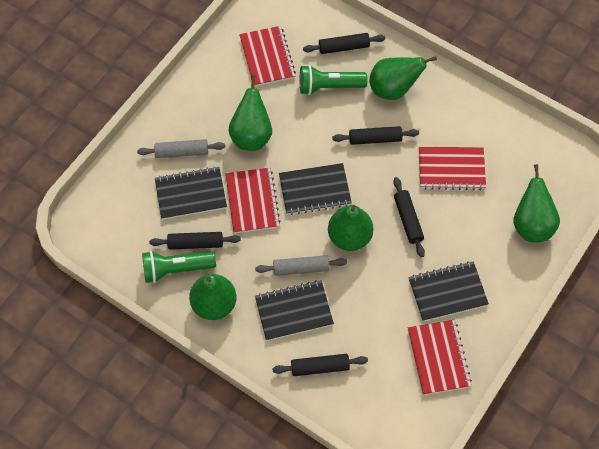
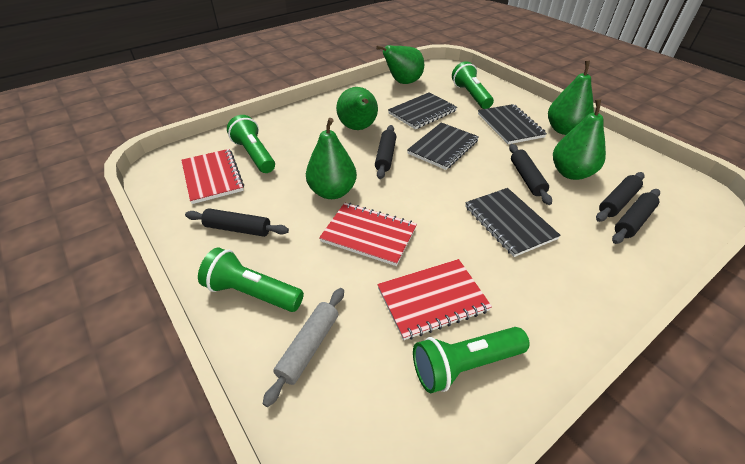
green flashlight: [142,251,216,283] [300,65,367,95] = 2 -> [198,247,304,312] [227,115,275,173] [413,327,530,393] [452,61,494,109] = 4
grey rolling pin: [137,139,225,158] [255,255,347,276] = 2 -> [263,288,344,407] = 1
red notebook: [225,168,281,234] [239,26,296,87] [408,320,472,395] [419,147,486,190] = 4 -> [181,149,244,204] [319,203,417,266] [377,259,492,340] = 3

